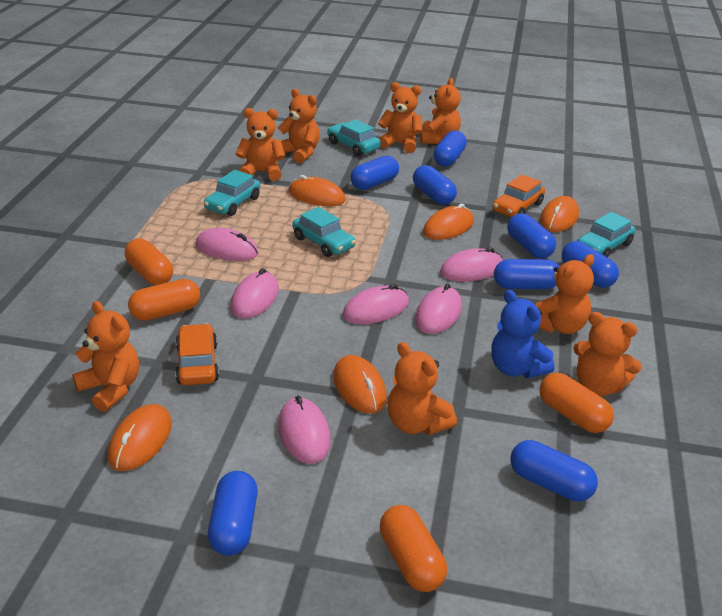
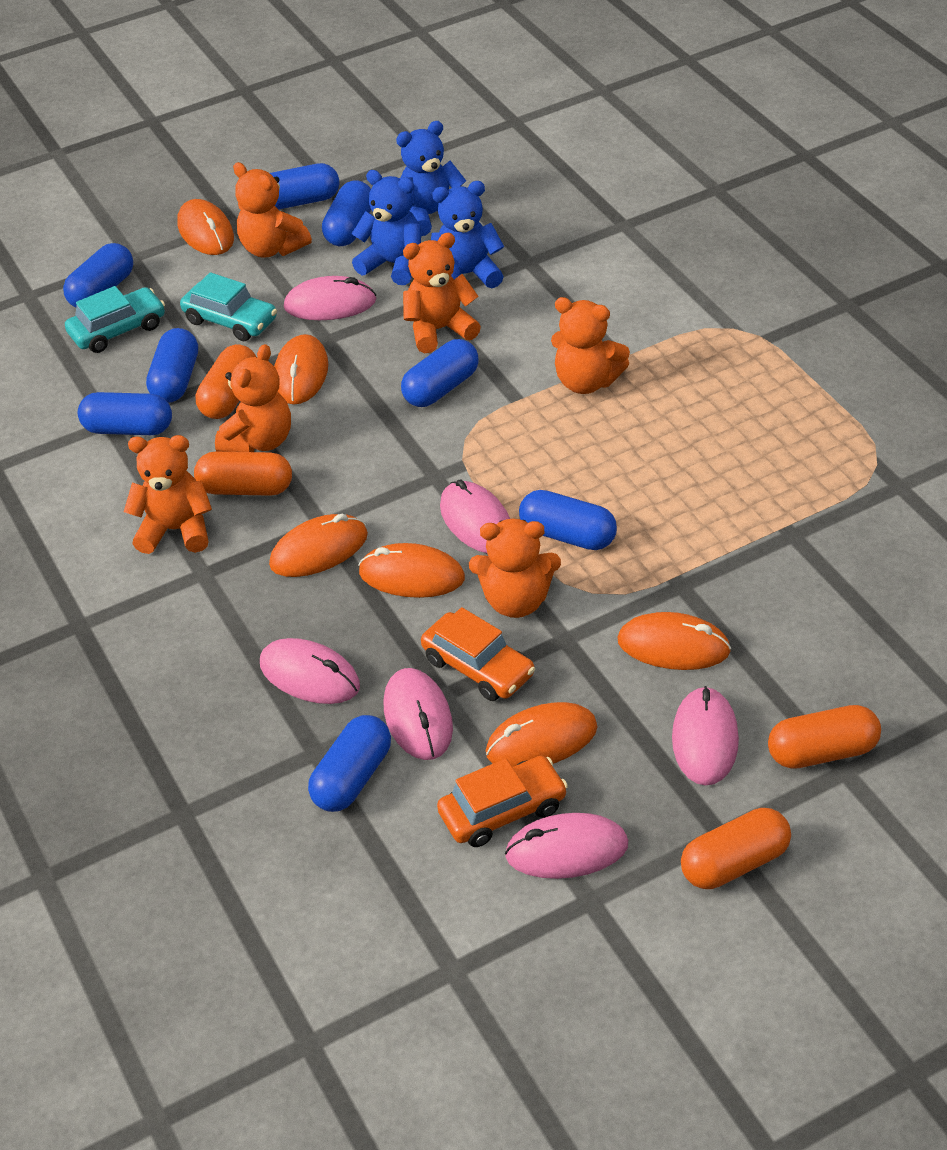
blue teddy bear: [491,290,555,378] = 1 -> [352,170,421,285] [396,121,466,236] [431,181,504,288] = 3
orange mouse: [108,404,172,471] [288,175,346,206] [333,355,387,414] [423,203,474,240] [540,196,579,232] = 5 -> [177,199,234,255] [269,514,368,577] [274,334,328,404] [358,543,465,598] [486,702,598,767] [618,612,731,670] = 6
orange teddy bear: [72,301,139,412] [236,108,285,181] [278,89,320,163] [378,82,423,153] [388,342,457,435] [420,78,461,144] [535,254,594,334] [573,312,642,396] = 8 -> [124,435,212,554] [215,344,291,452] [233,162,312,258] [403,233,481,353] [469,519,561,618] [551,297,630,394] = 6
turquoise car: [204,170,260,216] [292,207,356,257] [327,120,381,156] [577,212,635,258] = 4 -> [65,286,165,353] [180,272,277,341] = 2

